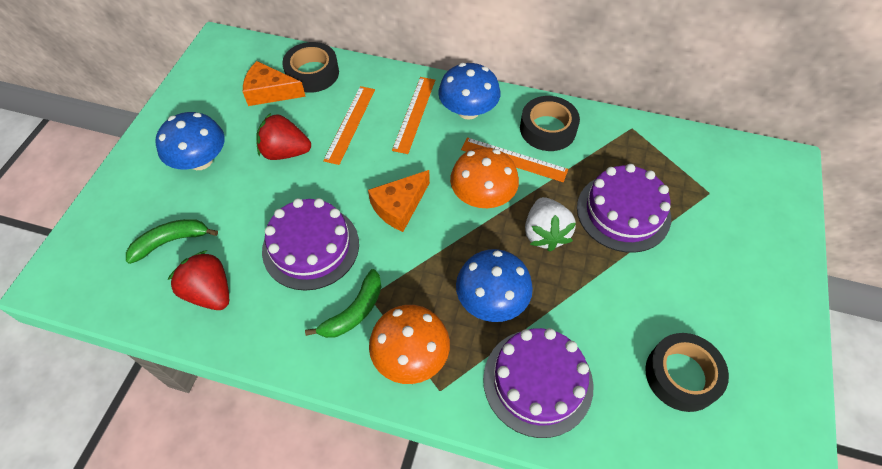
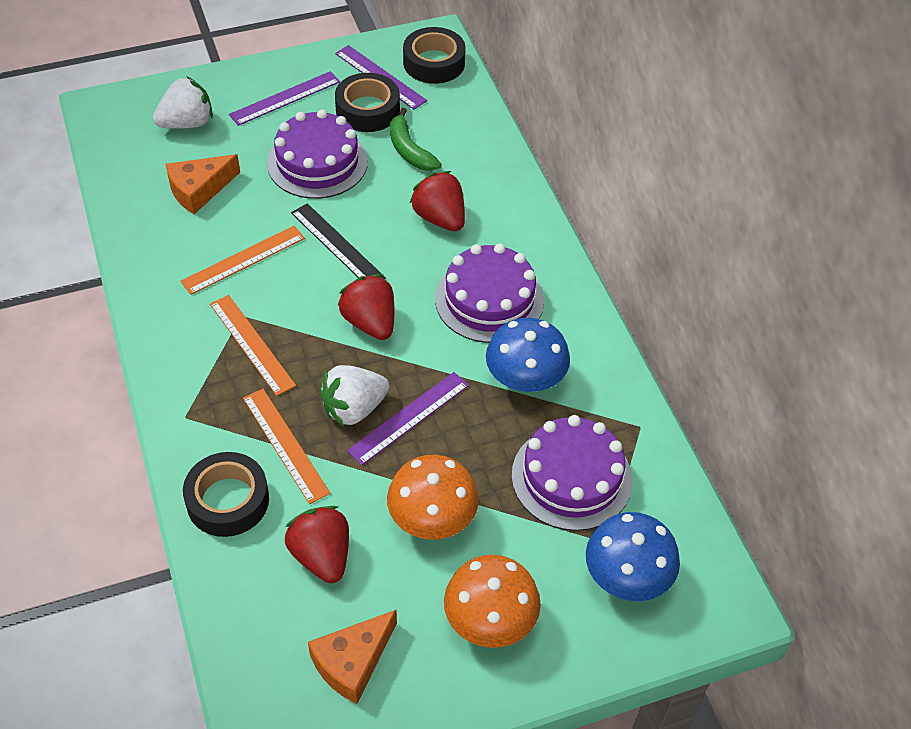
black ruler: none = 0 -> [291,203,386,279] = 1
blue mushroom: [155,112,225,170] [438,63,500,120] [456,249,533,322] = 3 -> [486,318,570,392] [586,512,680,601] = 2
green banana: [126,219,218,264] [305,269,382,338] = 2 -> [390,108,441,171] = 1
purple ruler: none = 0 -> [229,71,340,126] [335,45,427,109] [347,372,469,465] = 3
red strawberry: [168,250,229,310] [256,113,311,160] = 2 -> [285,506,349,583] [338,274,395,340] [409,171,465,231] = 3
white strawberry: [525,197,576,252] = 1 -> [153,76,213,129] [320,365,390,427] = 2

